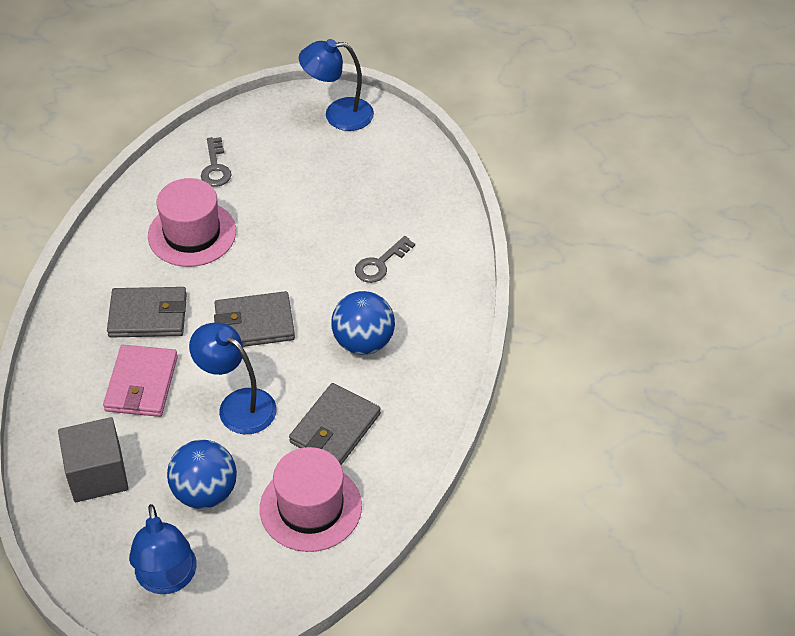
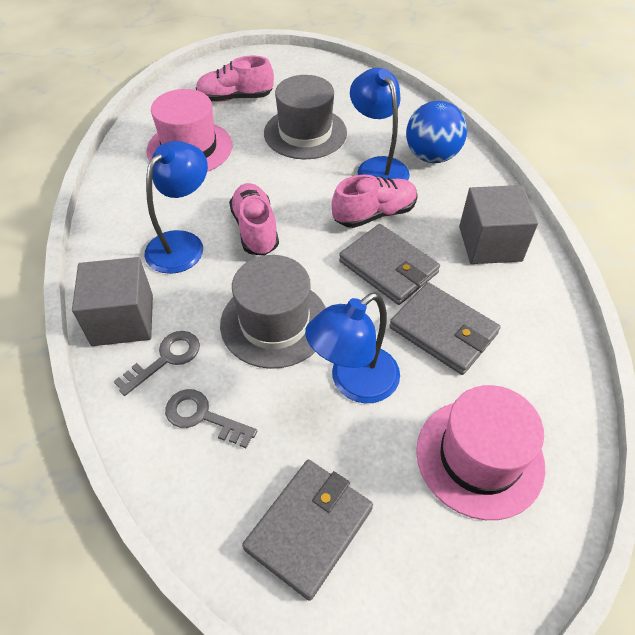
blue ball: [167,440,237,509] [331,291,395,355] = 2 -> [406,101,467,163] = 1
grey cube: [58,417,129,502] = 1 -> [72,257,153,346] [459,185,538,264] = 2
grey hat: none = 0 -> [220,255,326,369] [264,75,347,159] = 2
pink shoe: none = 0 -> [196,56,274,102] [229,183,279,256] [332,174,418,228] = 3
pink wallet: [103,345,178,417] = 1 -> none = 0

